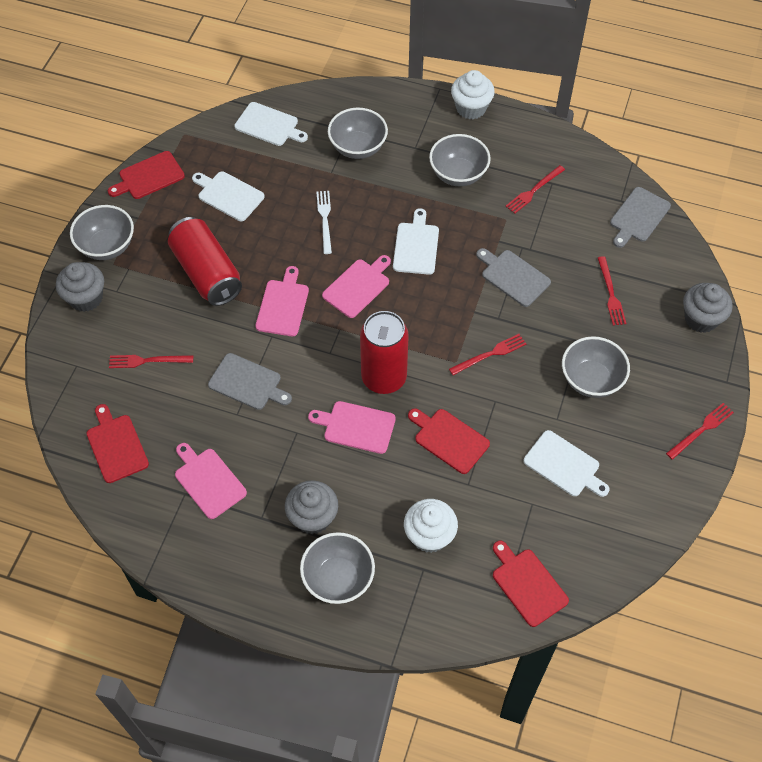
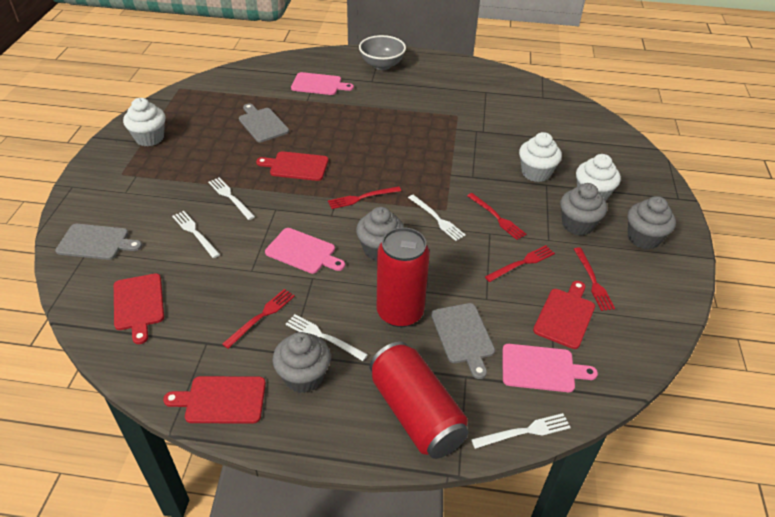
grey bowl: [70,205,134,260] [300,532,375,604] [328,108,388,159] [429,134,491,186] [562,336,630,398] = 5 -> [359,35,406,70] = 1
grey cupcake: [56,262,104,312] [285,480,338,534] [683,283,733,333] = 3 -> [272,332,331,393] [356,207,404,261] [560,183,607,236] [628,196,676,249] = 4
pink cutting board: [175,443,247,519] [255,266,309,336] [308,401,396,454] [322,255,391,318] = 4 -> [265,228,345,274] [291,72,354,95] [502,344,598,392] = 3
white cupcake: [404,499,458,553] [451,70,495,119] = 2 -> [123,98,165,146] [519,132,562,182] [576,154,621,201] = 3
white cutting board: [192,171,265,221] [234,102,308,146] [393,208,439,275] [524,430,609,497] = 4 -> none = 0
white fork: [317,191,332,254] = 1 -> [172,211,220,258] [208,178,255,220] [286,314,368,361] [408,195,466,241] [471,413,571,449] = 5

